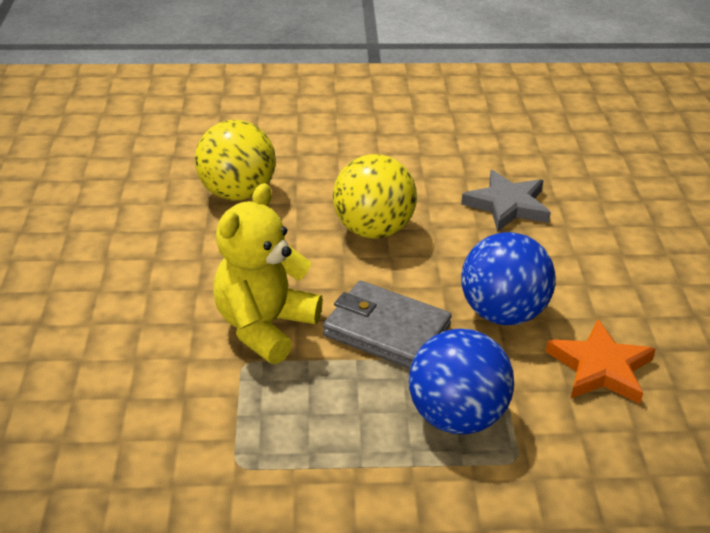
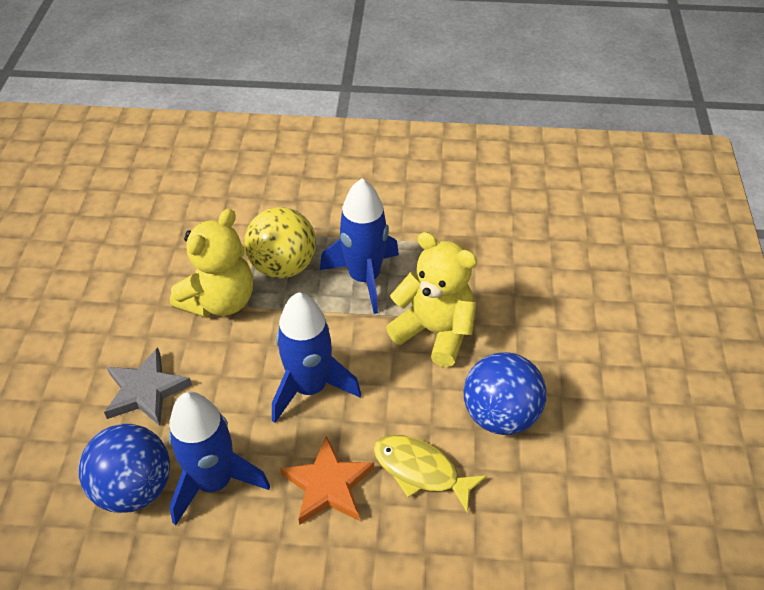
blue rocket: none = 0 -> [169,392,270,525] [272,292,361,423] [320,178,399,314] = 3
grey wallet: [323,281,452,369] = 1 -> none = 0
yellow ball: [195,120,276,201] [333,154,417,238] = 2 -> [244,207,316,278] = 1
yellow fish: none = 0 -> [374,435,487,512] = 1
yellow teddy bear: [213,183,323,364] = 1 -> [170,209,253,318] [386,232,477,367] = 2

